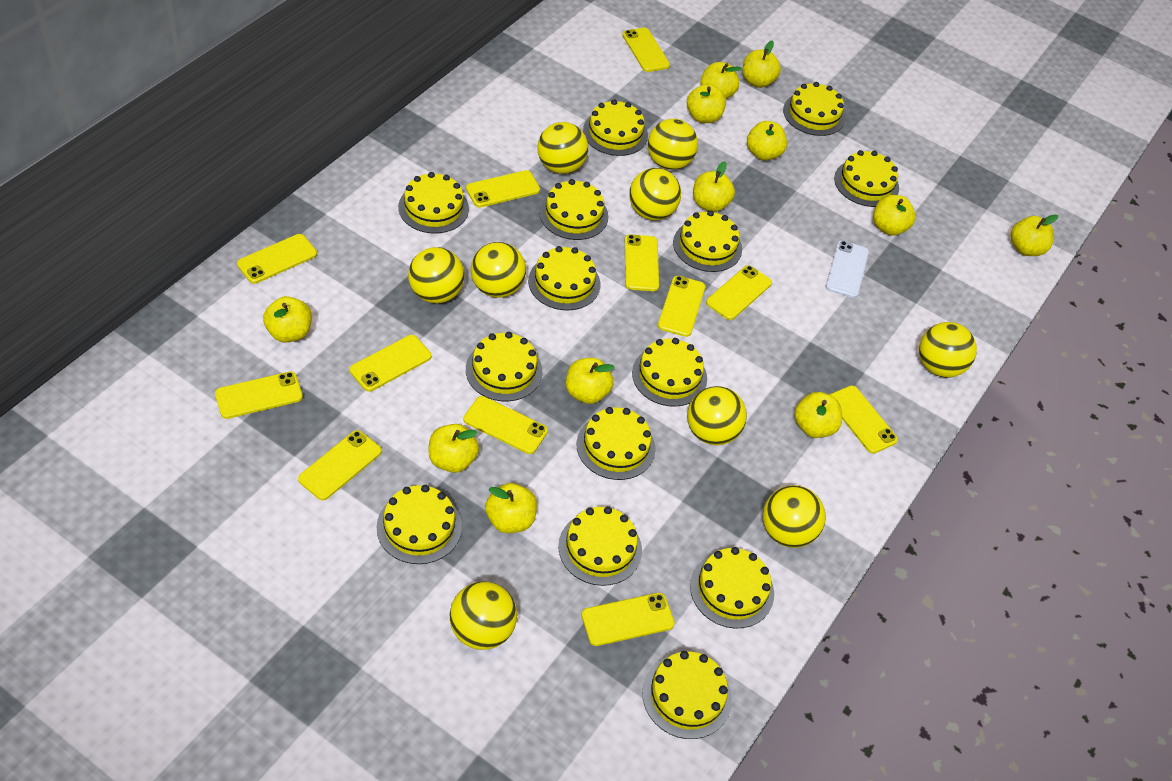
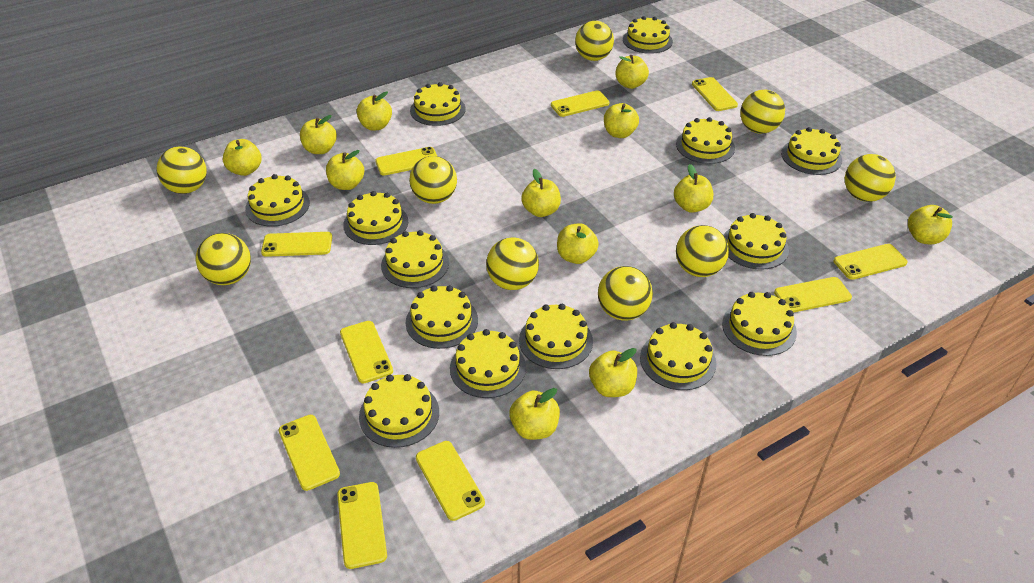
white phone: [826,241,869,298] = 1 -> none = 0
yellow phone: [215,372,303,419] [237,234,317,284] [298,430,382,500] [350,335,431,392] [463,396,548,454] [466,170,540,208] [581,593,675,646] [622,28,670,72] [625,234,659,291] [658,276,705,337] [706,265,772,320] [830,385,898,454] = 12 -> [261,232,332,257] [279,415,340,491] [337,482,387,569] [340,321,393,383] [375,147,437,175] [416,441,485,521] [551,91,609,117] [692,77,738,111] [774,277,852,313] [834,244,908,280] = 10

